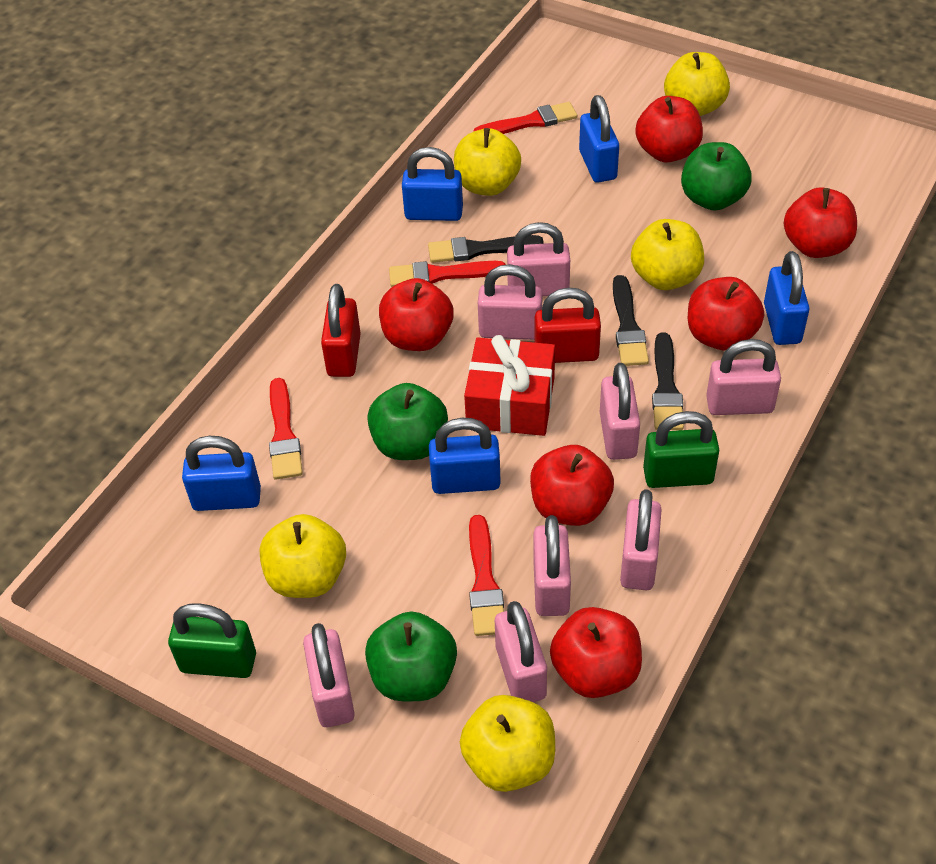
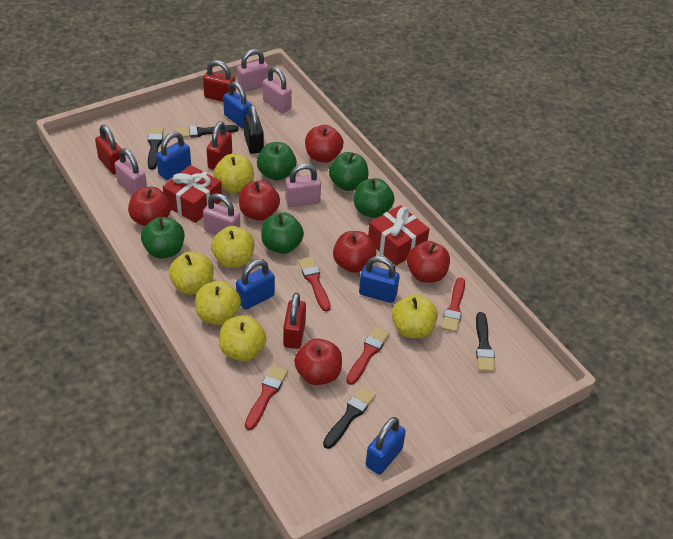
black brush: [428,235,543,263] [613,275,649,366] [652,333,684,430] = 3 -> [148,127,163,170] [176,125,239,138] [323,387,376,449] [476,312,496,372] = 4
black padlock: none = 0 -> [244,105,264,154] = 1
green apple: [365,611,457,701] [367,383,448,460] [681,142,752,211] = 3 -> [141,217,184,258] [257,142,297,181] [261,212,304,254] [329,152,369,191] [354,178,395,218] = 5
green padlock: [168,603,256,678] [643,411,719,488] = 2 -> none = 0
pink padlock: [303,623,355,727] [478,264,542,340] [495,601,547,702] [507,222,570,296] [533,515,571,616] [600,363,640,460] [620,489,662,590] [706,339,781,415] = 8 -> [115,148,147,195] [203,193,240,235] [237,49,269,92] [263,67,292,113] [285,163,321,207] = 5
red gift: [464,335,555,436] = 1 -> [163,165,222,223] [368,205,429,266] = 2
red padlock: [321,284,361,377] [534,287,601,363] = 2 -> [95,125,122,174] [203,60,236,102] [207,121,232,170] [283,293,306,349] = 4
yellow apple: [260,514,346,598] [454,128,521,196] [460,695,555,792] [631,219,704,290] [664,52,730,116] = 5 -> [169,251,214,295] [195,281,241,325] [211,226,254,268] [214,154,254,193] [219,315,266,361] [392,294,438,338] = 6

